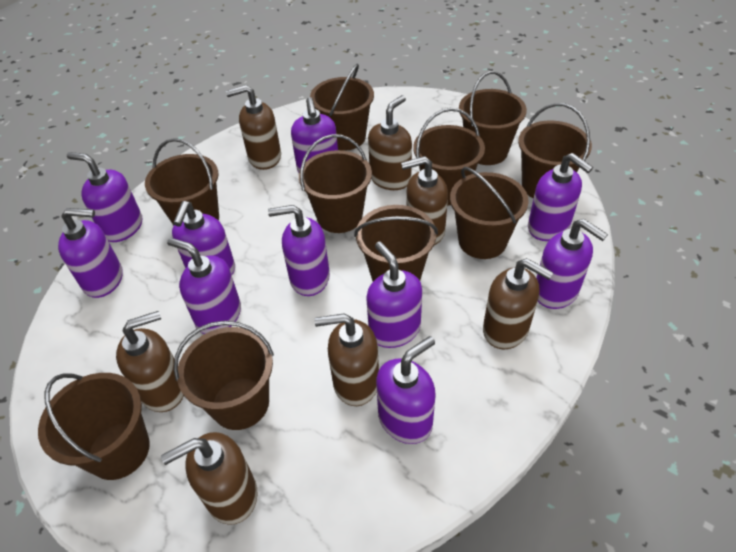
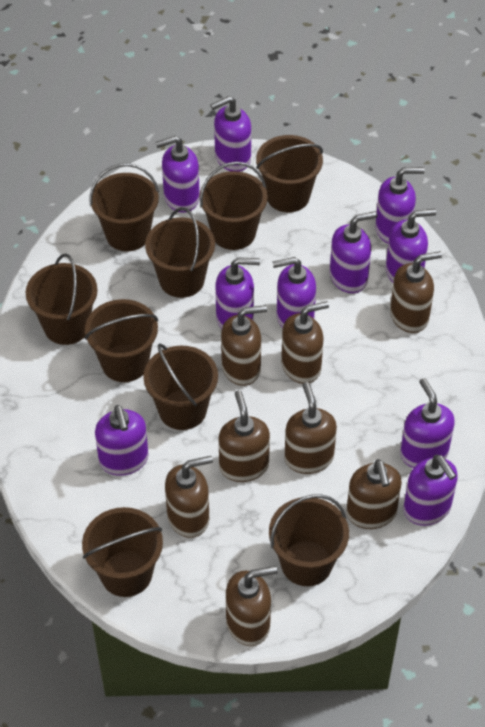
brown bucket: [38,373,150,480] [145,138,219,225] [174,321,274,430] [299,134,372,233] [310,64,374,151] [354,205,438,282] [413,108,485,206] [450,167,529,259] [459,71,527,165] [518,103,592,198] = 10 -> [26,253,98,345] [82,507,163,597] [85,299,158,382] [89,163,159,251] [143,343,218,430] [145,207,215,298] [199,161,268,250] [256,135,323,212] [269,494,349,586] = 9
brown soap dispenser: [116,311,184,412] [161,432,258,525] [226,85,281,170] [314,313,379,406] [368,95,412,190] [401,156,448,245] [483,258,554,349] = 7 -> [165,456,213,538] [219,390,270,482] [221,305,267,386] [226,566,278,646] [281,301,329,384] [284,382,337,474] [346,459,402,529] [390,251,442,333] = 8

